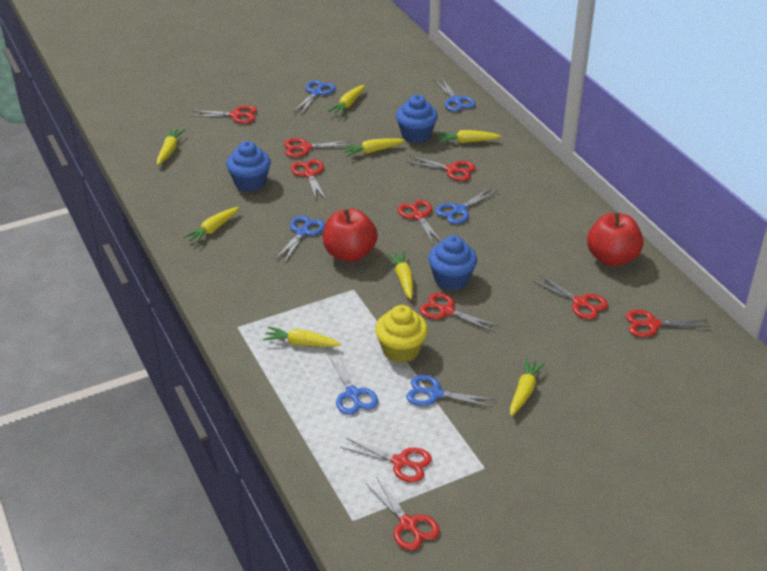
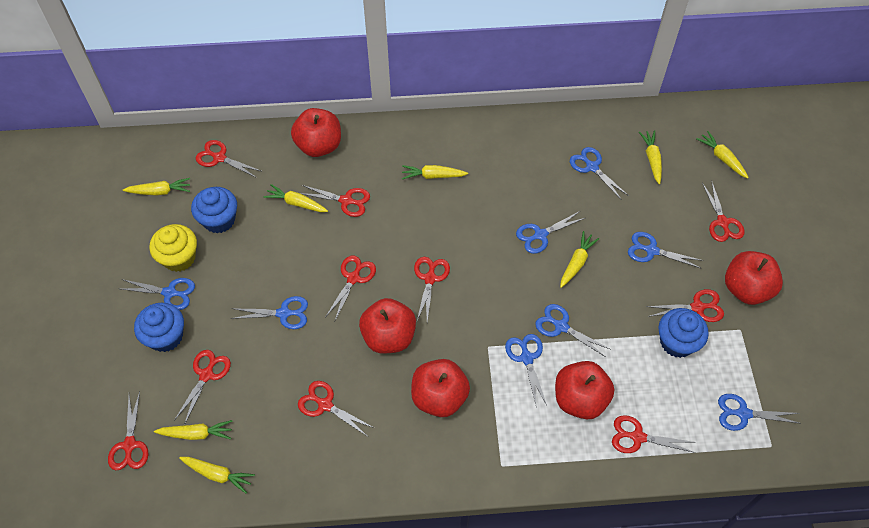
blue scissors: [275,216,325,263] [293,80,335,114] [329,353,378,415] [406,375,495,407] [434,77,475,112] [435,188,498,224] = 6 -> [122,278,195,310] [231,296,308,329] [505,334,547,408] [516,211,585,254] [535,304,610,357] [570,147,629,200] [628,232,703,268] [718,394,801,431] = 8
red apple: [323,208,378,262] [587,212,643,267] = 2 -> [291,108,341,157] [359,298,416,354] [411,359,470,417] [555,361,614,419] [725,251,783,305] = 5

